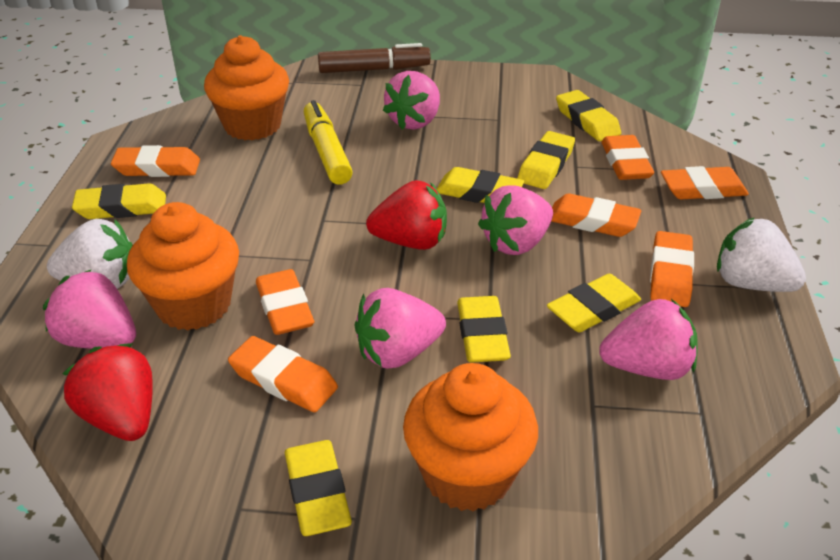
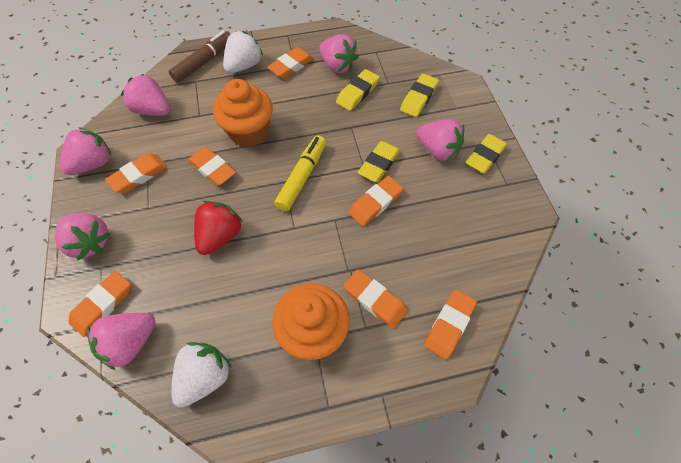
orange cupcake: [127,202,239,331] [204,35,289,140] [403,363,538,512] = 3 -> [213,79,273,148] [272,283,350,360] = 2
pink strawberry: [43,269,136,349] [355,288,446,369] [383,71,440,130] [478,185,553,255] [599,299,698,380] = 5 -> [55,213,111,261] [60,127,112,175] [87,313,156,370] [121,74,170,116] [319,34,359,73] [417,119,464,161] = 6
red strawberry: [63,343,153,441] [366,180,447,250] = 2 -> [194,201,243,255] = 1
yellow eraser: [72,183,166,219] [285,440,352,536] [437,167,524,203] [457,296,511,363] [517,131,575,189] [547,274,641,332] [556,90,621,141] = 7 -> [336,69,380,111] [357,141,401,182] [400,74,439,117] [466,134,507,174] = 4

